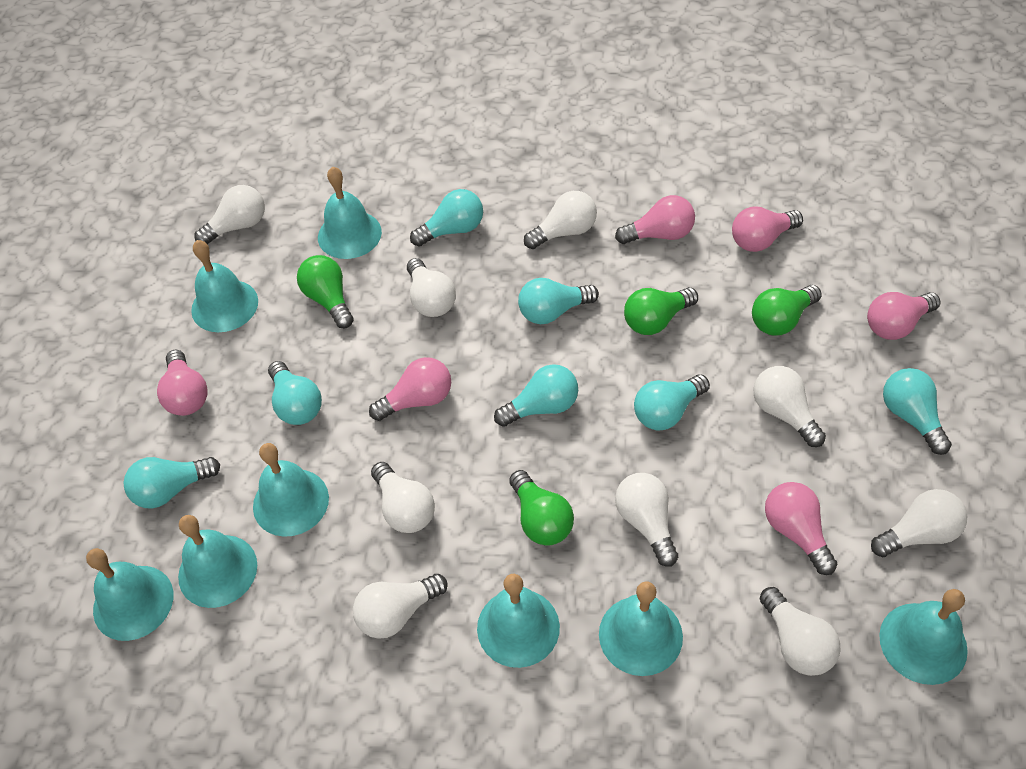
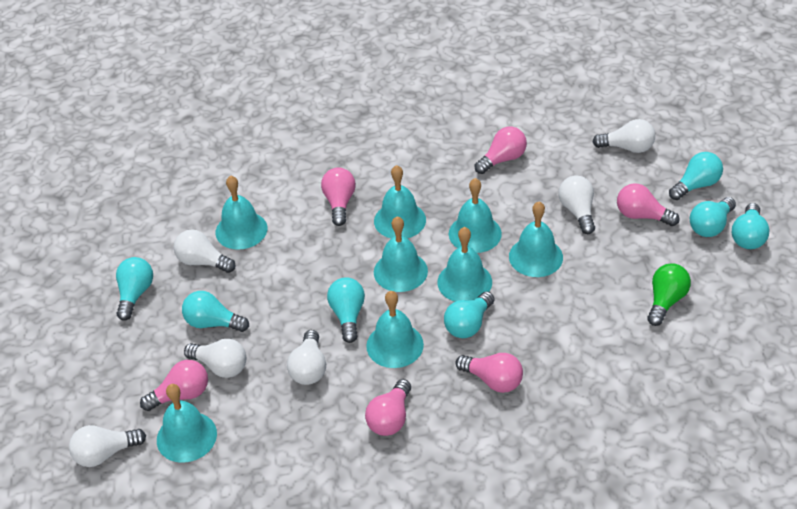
green light bulb: [297,255,354,328] [509,470,574,546] [624,287,698,335] [752,285,822,336] = 4 -> [647,263,691,326] = 1
white light bulb: [195,185,265,245] [353,574,448,639] [371,462,435,533] [407,258,456,317] [524,191,597,249] [615,473,678,567] [754,366,826,447] [760,587,841,676] [871,489,967,557] = 9 -> [69,425,146,467] [174,229,236,273] [184,339,246,378] [287,330,326,385] [558,176,595,234] [592,119,655,153] = 6

